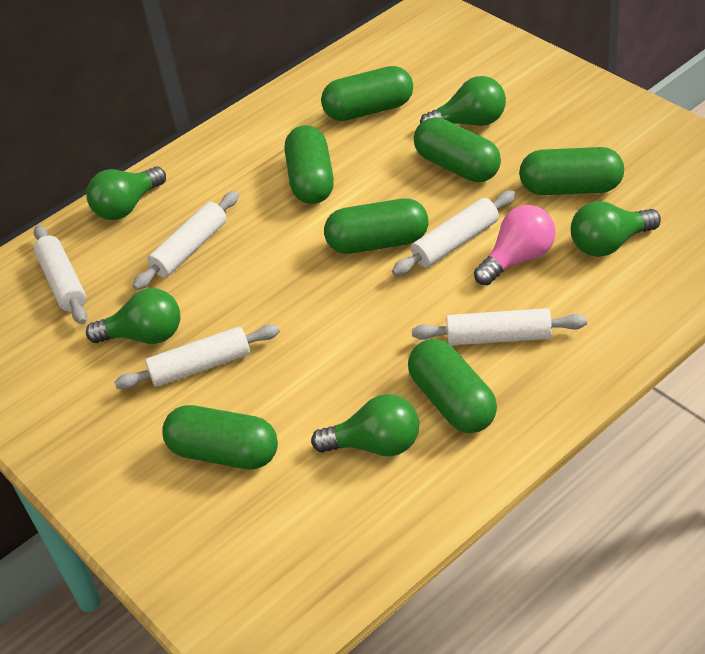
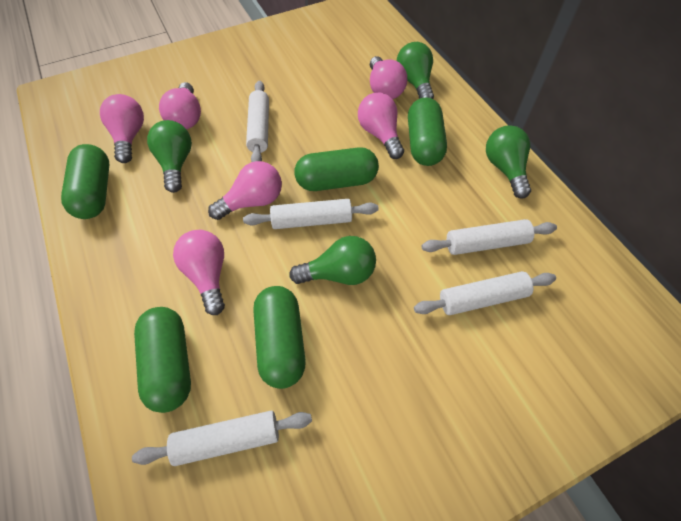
green capsule: [162,405,278,469] [285,125,334,204] [321,66,413,121] [324,198,428,254] [408,339,497,433] [414,117,501,182] [519,147,624,195] = 7 -> [61,144,110,219] [134,307,191,413] [253,286,306,389] [295,147,379,191] [408,97,447,166] = 5
green light bulb: [86,166,166,220] [86,288,180,344] [311,394,419,456] [420,76,506,126] [571,201,661,257] = 5 -> [147,120,192,193] [289,236,376,285] [397,42,434,99] [486,125,531,198] = 4
pink light bulb: [474,205,556,285] = 1 -> [100,94,144,163] [159,82,201,129] [173,230,225,315] [208,161,282,220] [358,93,404,159] [370,56,407,99] = 6

